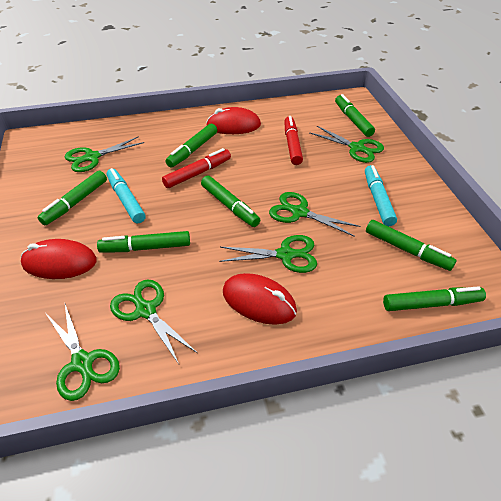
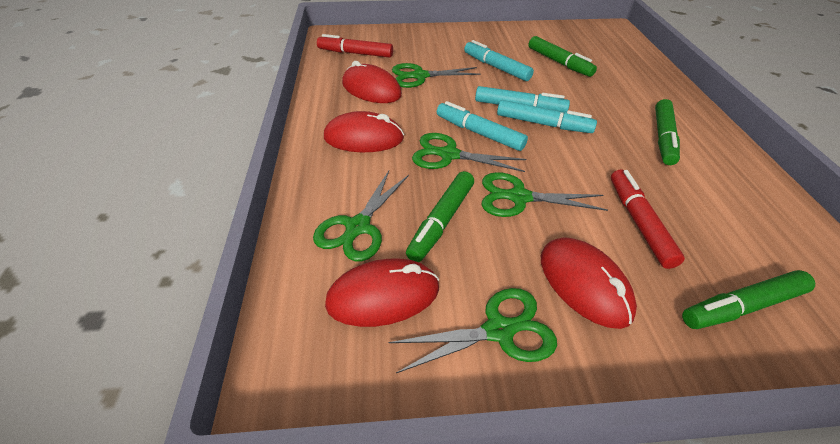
green marker: [38,171,107,225] [97,231,190,253] [166,124,217,168] [201,175,260,227] [335,94,375,137] [366,220,456,271] [383,286,486,311] = 7 -> [406,171,474,262] [528,36,597,77] [655,99,680,165] [682,270,815,329] = 4
green scissors: [46,304,120,401] [65,136,144,172] [110,279,197,364] [219,235,317,273] [269,192,361,237] [309,126,384,163] = 6 -> [313,171,409,261] [388,288,557,373] [392,63,481,88] [412,133,526,172] [482,172,608,217] = 5
red mouse: [21,239,97,279] [206,107,261,134] [223,273,297,325] = 3 -> [324,111,404,152] [325,259,439,327] [342,61,402,103] [541,237,637,329] = 4
turquoise marker: [107,168,146,223] [365,165,397,226] = 2 -> [437,101,528,151] [464,40,534,81] [475,86,570,113] [497,100,597,133] = 4

